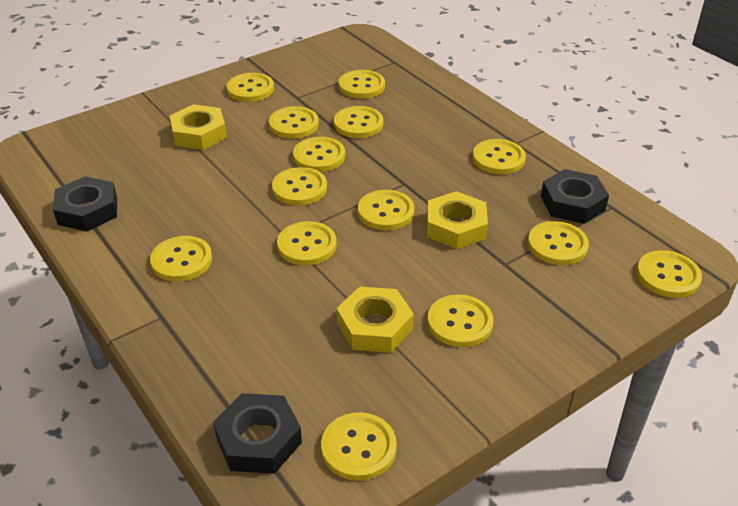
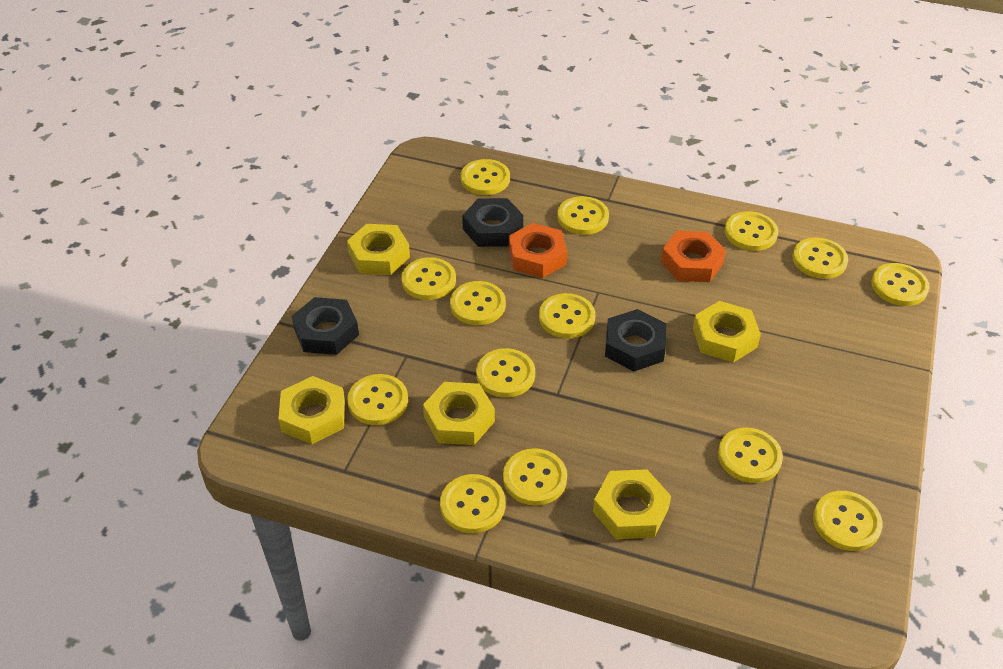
orange nut: none = 0 -> [509,223,567,278] [661,231,726,282] = 2
yellow nut: [170,104,227,150] [337,286,414,353] [427,191,488,249] = 3 -> [278,376,345,444] [347,224,410,275] [423,382,495,445] [593,469,671,539] [693,301,761,363] = 5

